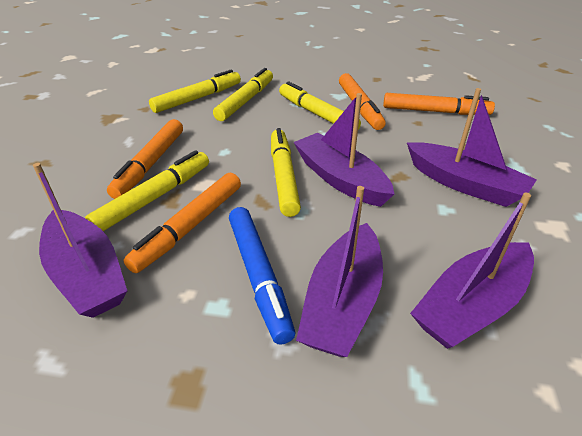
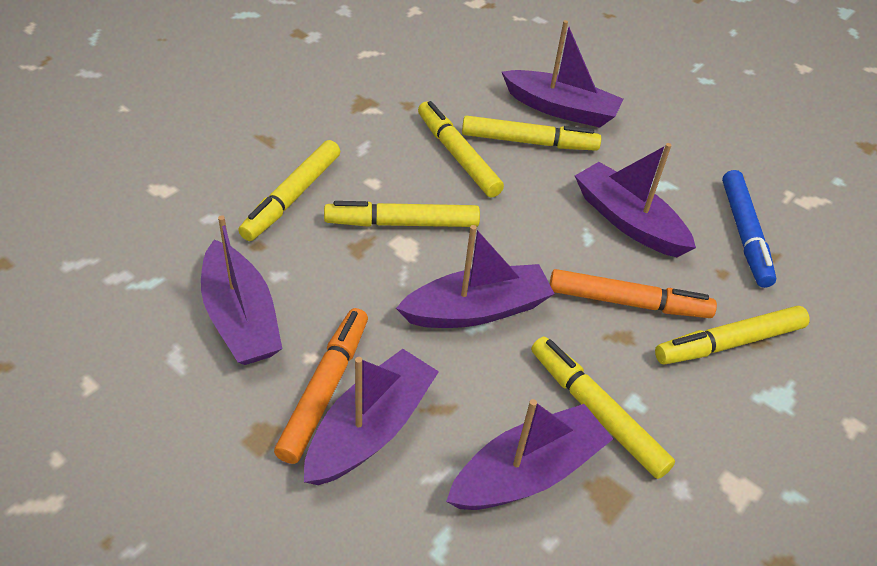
orange marker: [107,119,183,199] [123,173,241,273] [339,73,386,130] [383,93,495,115] = 4 -> [274,308,368,464] [550,269,717,318] = 2
purple boat: [33,163,127,318] [293,93,394,207] [296,186,383,357] [407,88,537,207] [410,193,534,349] = 5 -> [201,215,282,365] [304,349,439,485] [396,225,555,328] [446,399,613,510] [502,20,624,128] [575,143,696,257] = 6
yellow marker: [85,150,209,231] [149,70,241,113] [213,68,273,121] [271,128,301,217] [279,81,361,130] = 5 -> [238,140,341,241] [324,201,480,227] [418,101,504,198] [462,116,601,151] [531,337,675,479] [655,306,810,364] = 6

